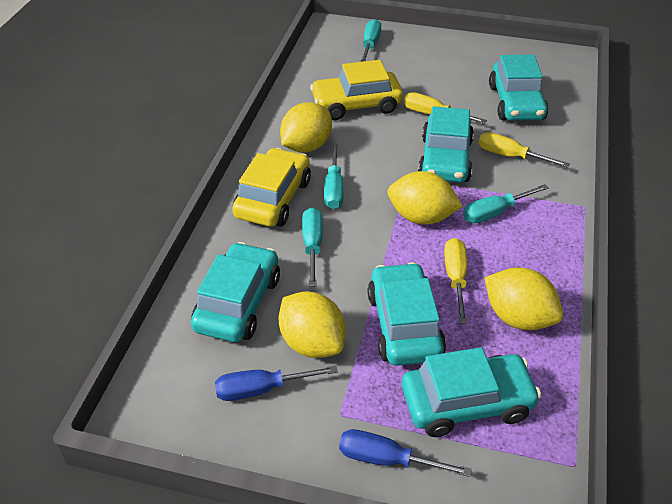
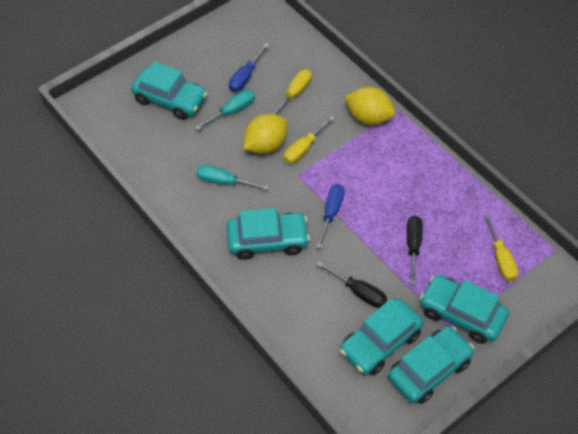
black screwdriver: none = 0 -> [316,261,387,308] [407,216,423,285] = 2
turquoise screwdriver: [302,207,323,287] [324,143,344,209] [360,19,381,62] [463,184,549,223] = 4 -> [195,90,255,130] [196,165,269,190] = 2
yellow car: [232,148,311,227] [310,60,403,120] = 2 -> none = 0
yellow lemon: [279,291,346,358] [280,102,332,153] [387,171,463,224] [485,268,563,330] = 4 -> [243,114,287,154] [344,87,395,125] = 2

